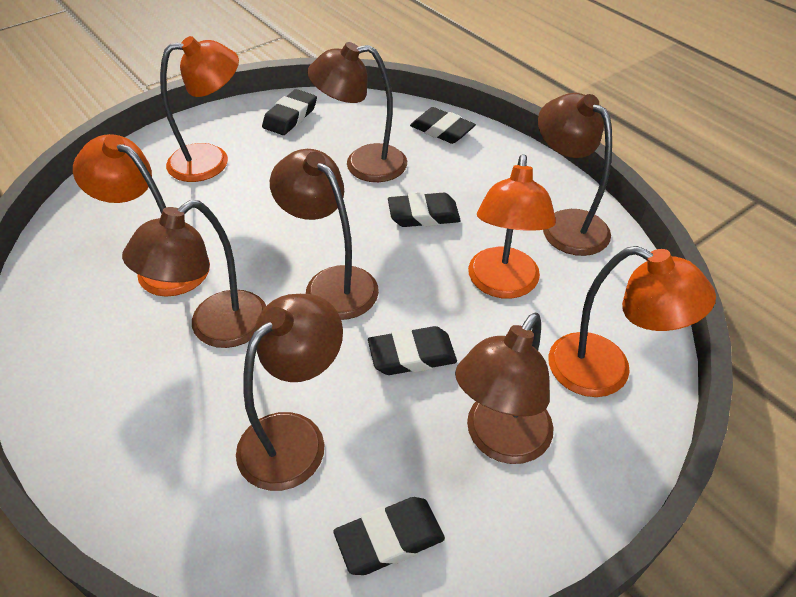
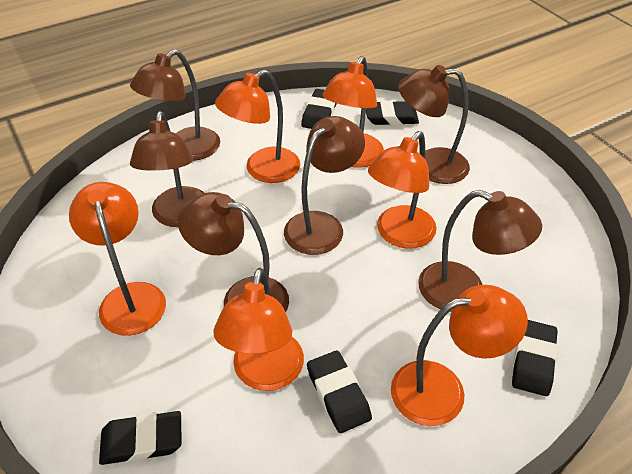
orange lamp: [73,134,210,297] [160,36,239,182] [468,154,556,299] [548,246,716,397] = 4 -> [69,182,166,336] [213,268,304,391] [215,70,300,183] [323,56,384,168] [368,131,437,249] [391,285,528,426] = 6

